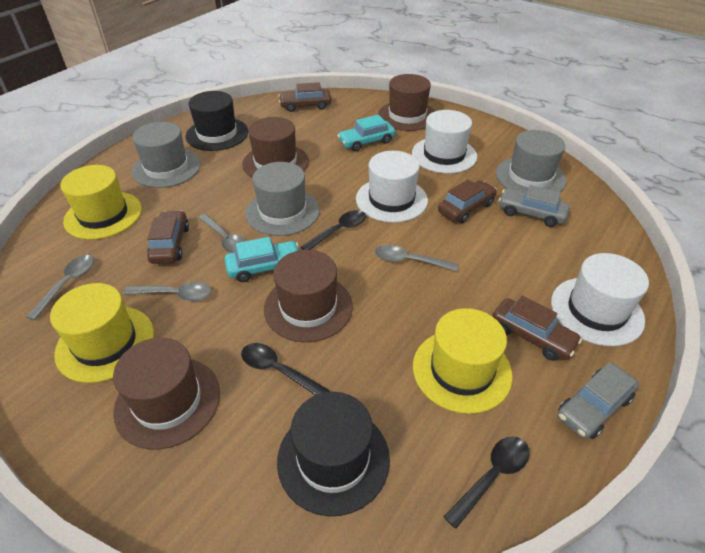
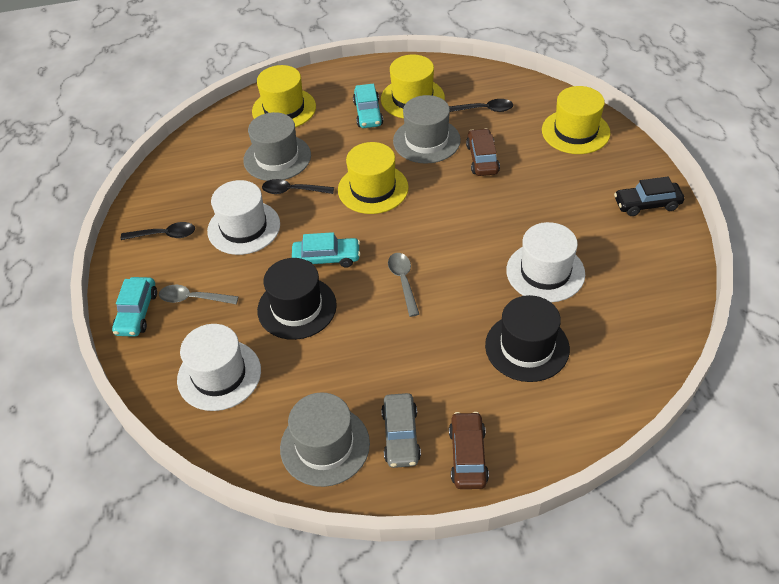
black car: none = 0 -> [614,177,684,216] = 1
brown car: [147,211,189,264] [278,82,331,112] [438,179,497,223] [492,295,582,361] = 4 -> [449,412,489,489] [466,128,500,176] = 2
brown hat: [113,338,220,450] [242,117,309,178] [264,250,353,342] [378,74,435,131] = 4 -> none = 0
grey car: [498,185,570,227] [557,363,639,439] = 2 -> [381,393,421,468] = 1
grey spoon: [26,255,94,320] [123,282,212,301] [198,214,246,253] [375,244,458,271] = 4 -> [159,285,239,304] [388,253,419,317] = 2
turquoise car: [224,237,299,282] [337,115,395,151] = 2 -> [112,277,157,337] [292,232,360,268] [353,84,383,128] = 3
yellow hat: [50,283,154,383] [60,165,142,240] [413,308,513,414] = 3 -> [252,65,316,127] [338,142,409,214] [381,54,445,119] [542,86,611,154] = 4

